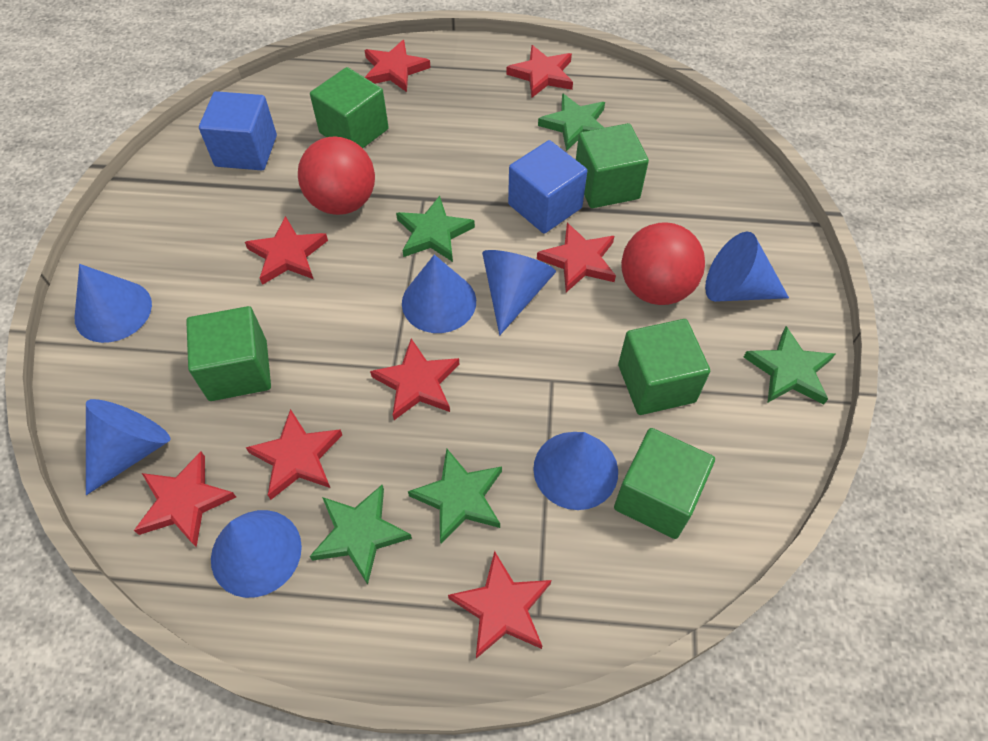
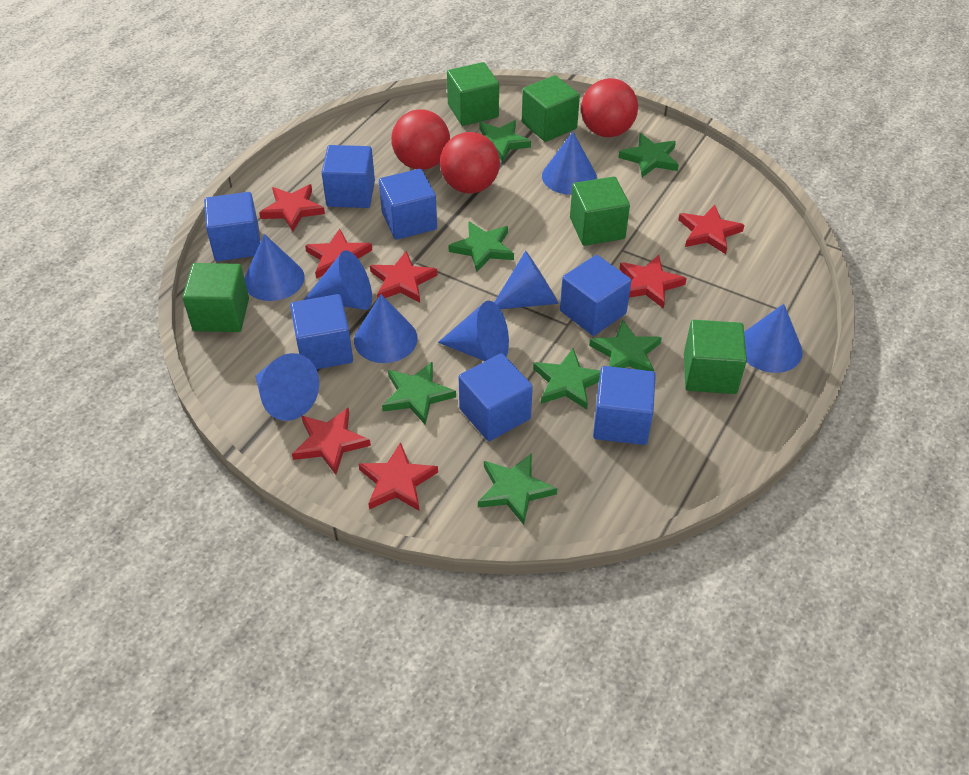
blue cone: [75,264,152,343] [86,399,171,495] [211,510,302,598] [402,255,476,333] [482,250,556,335] [533,432,618,510] [705,232,789,302] = 7 -> [244,234,304,301] [255,353,319,421] [304,250,372,310] [354,295,418,363] [438,301,509,361] [494,251,559,309] [542,132,597,195] [744,304,803,373] = 8
blue cube: [199,91,277,170] [508,140,587,233] = 2 -> [204,192,260,261] [290,294,353,369] [321,145,375,208] [379,169,437,240] [458,353,533,441] [560,255,631,336] [593,366,656,445] = 7
green star: [310,484,412,585] [396,196,475,262] [408,449,502,544] [538,93,605,151] [744,326,835,405] = 5 -> [382,361,456,425] [448,221,514,272] [478,453,557,525] [479,120,531,163] [533,348,600,410] [589,320,662,371] [618,133,679,177] = 7
red ball: [298,137,375,215] [621,222,705,305] = 2 -> [392,109,450,170] [440,132,500,193] [581,78,638,137] = 3
red star: [134,452,236,547] [245,216,328,285] [245,409,342,500] [364,40,431,92] [370,338,460,420] [448,551,551,659] [507,45,573,98] [537,223,616,292] = 8 -> [259,184,325,231] [292,408,371,475] [305,229,372,279] [358,442,438,511] [370,251,437,303] [619,255,687,309] [678,205,744,254] = 7

